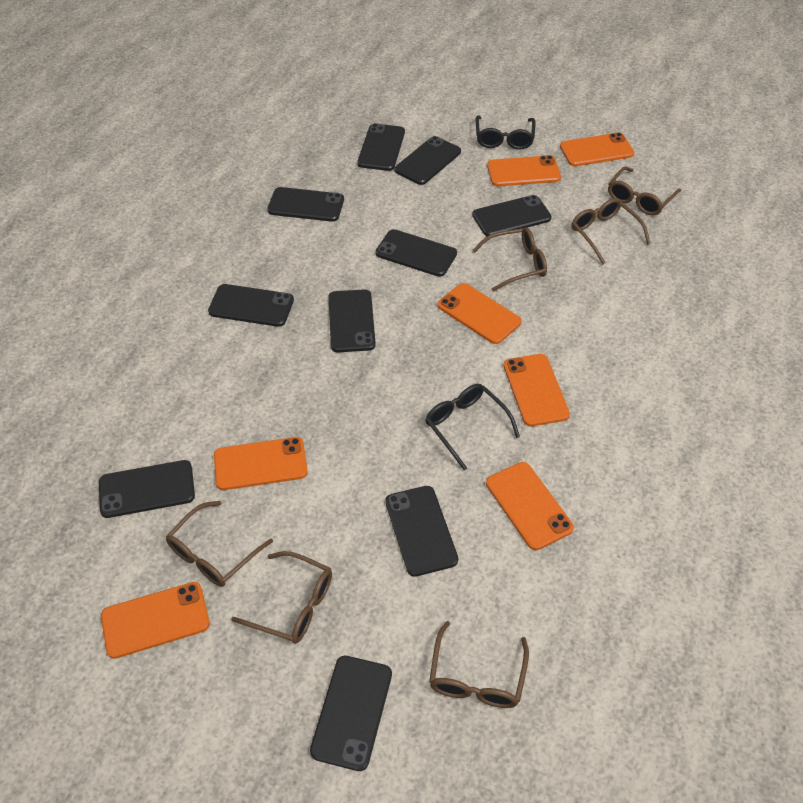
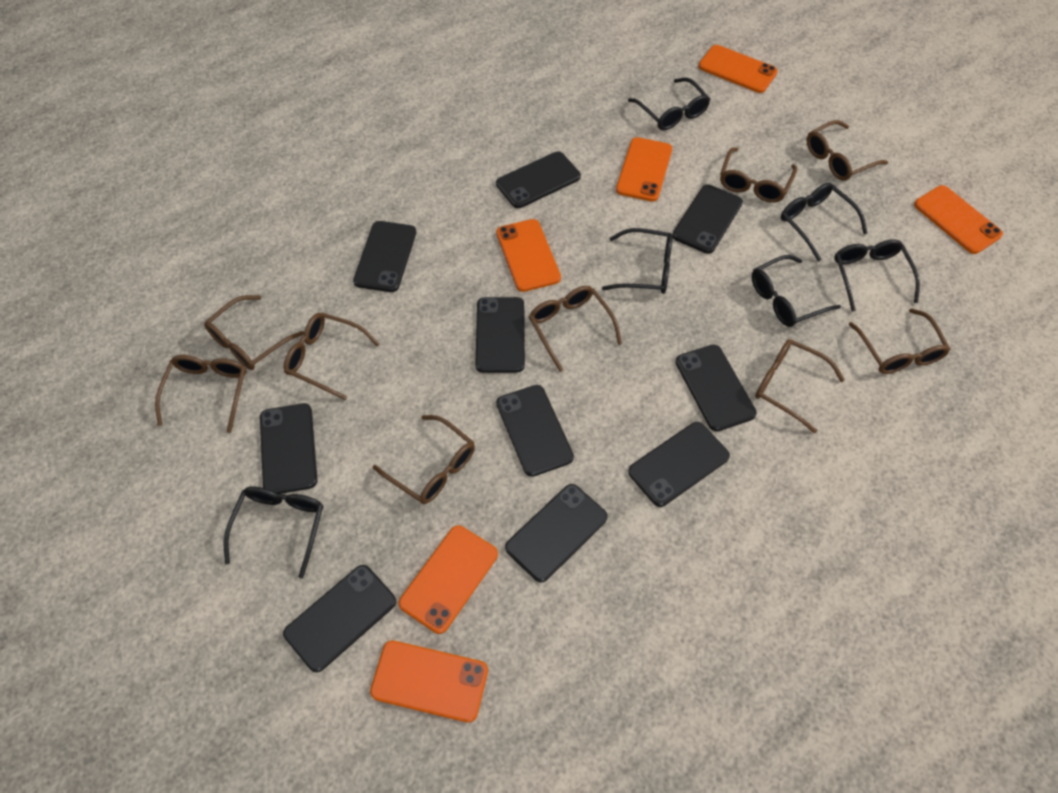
black glasses: [425,384,520,470] [476,115,536,149] = 2 -> [224,487,323,579] [602,228,673,294] [628,78,710,130] [752,255,841,327] [781,183,868,262] [834,239,920,312] = 6
brown glasses: [166,501,273,587] [231,551,332,644] [429,621,529,708] [473,227,547,292] [571,198,651,264] [608,166,681,215] = 6 -> [155,355,246,433] [204,295,304,370] [284,313,379,400] [373,415,475,504] [529,286,622,372] [720,147,797,203] [755,339,845,433] [807,120,888,181] [849,308,950,374] = 9
orange phone: [101,582,210,659] [214,437,308,490] [438,283,522,344] [486,462,574,550] [487,155,561,186] [504,354,570,426] [560,132,634,166] = 7 -> [370,641,488,723] [399,525,498,634] [496,219,561,292] [616,137,672,202] [698,45,778,93] [914,185,1003,254] = 6

